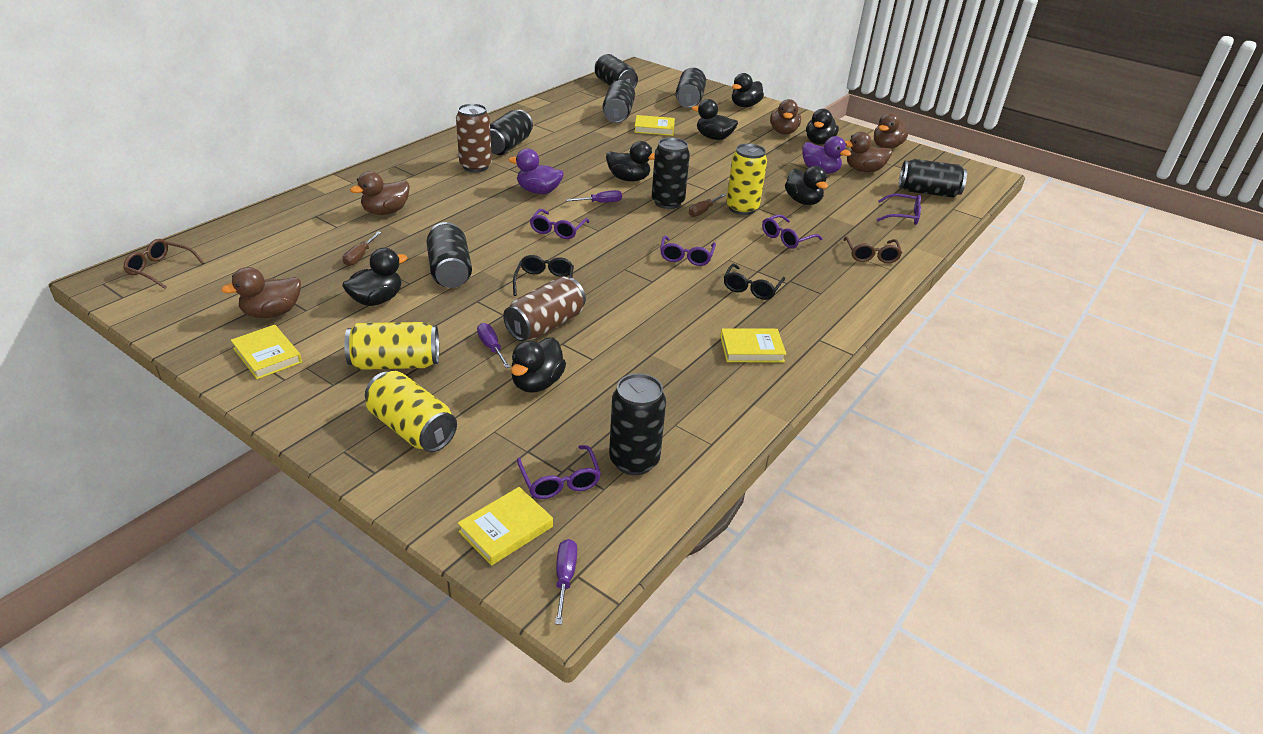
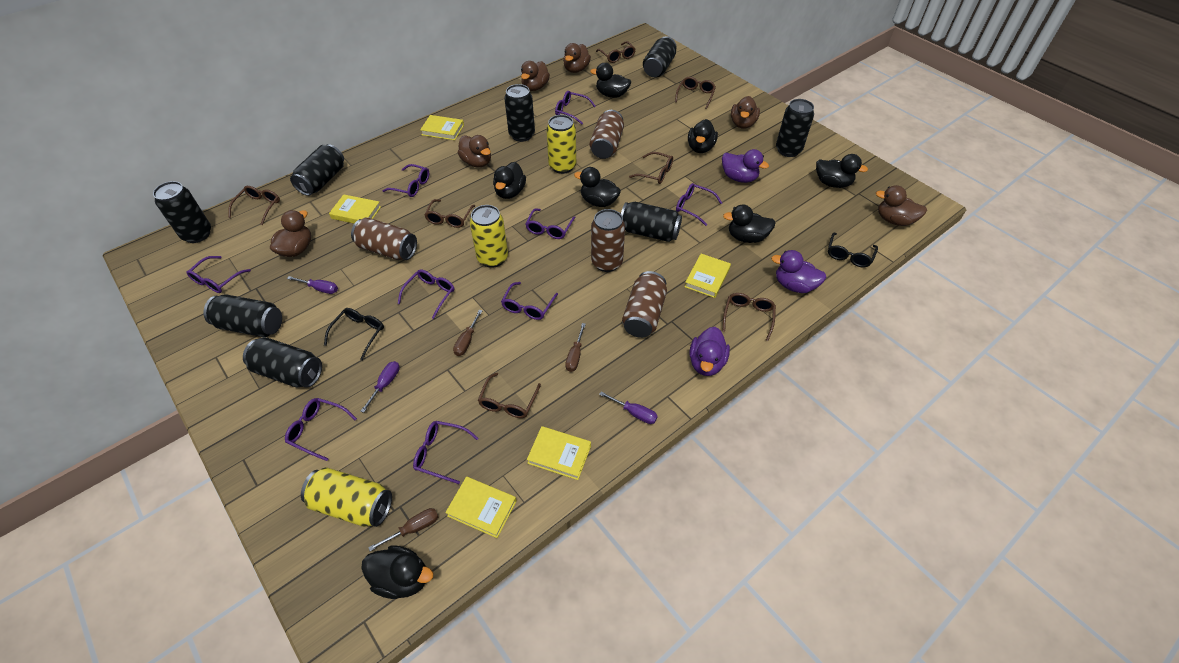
brown can: [456,103,492,172] [503,276,586,341] = 2 -> [351,217,417,260] [590,110,624,159] [591,209,625,272] [622,271,667,338] = 4
brown duck: [221,267,301,318] [350,171,410,215] [770,99,801,135] [845,132,892,172] [874,113,908,149] = 5 -> [270,210,311,257] [458,135,491,167] [521,61,550,91] [563,43,591,73] [731,96,760,129] [876,185,927,226] = 6
brown glasses: [123,239,204,289] [844,236,902,263] = 2 -> [228,186,280,225] [424,199,475,228] [478,373,541,418] [596,41,636,63] [629,152,673,184] [675,77,716,109] [723,293,776,341] = 7
brown screwdriver: [343,232,381,266] [689,194,726,217] = 2 -> [368,508,438,551] [453,310,482,356] [565,323,586,372] = 3
purple duck: [509,148,564,194] [802,136,851,174] = 2 -> [689,327,730,376] [722,149,769,183] [771,250,826,293] = 3
purple glasses: [517,445,601,499] [530,209,589,239] [660,236,716,266] [762,214,823,249] [877,194,921,225] = 5 -> [186,256,251,293] [285,398,357,461] [382,164,429,197] [398,270,454,319] [413,421,478,484] [501,282,558,320] [526,208,576,239] [555,91,596,124] [676,183,722,226] = 9
yellow book: [231,325,302,379] [458,487,553,566] [634,115,675,136] [720,328,786,362] = 4 -> [329,194,381,223] [420,115,464,140] [445,477,517,538] [527,426,591,480] [685,254,731,298] = 5

